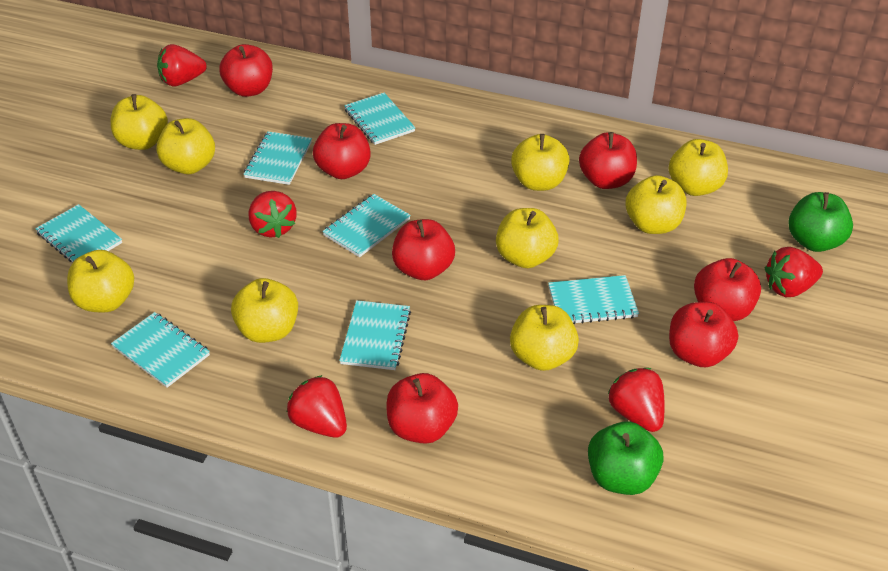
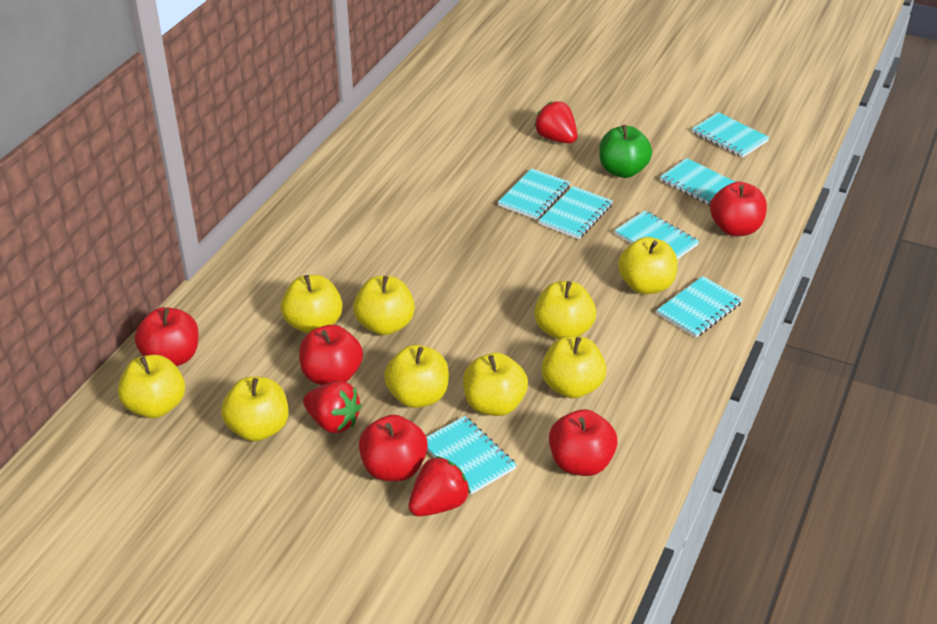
green apple: [588,421,664,495] [789,192,853,252] = 2 -> [599,125,652,178] = 1
red apple: [219,44,273,97] [313,123,371,179] [386,373,458,444] [392,219,455,280] [579,132,637,189] [669,302,738,367] [694,258,761,321] = 7 -> [135,307,199,366] [299,325,363,385] [359,415,428,481] [549,409,618,476] [710,182,767,236] = 5
red strawberry: [157,44,207,86] [249,191,297,238] [287,375,347,438] [608,368,665,432] [765,247,823,297] = 5 -> [303,381,362,433] [409,456,470,516] [534,101,577,143] = 3

